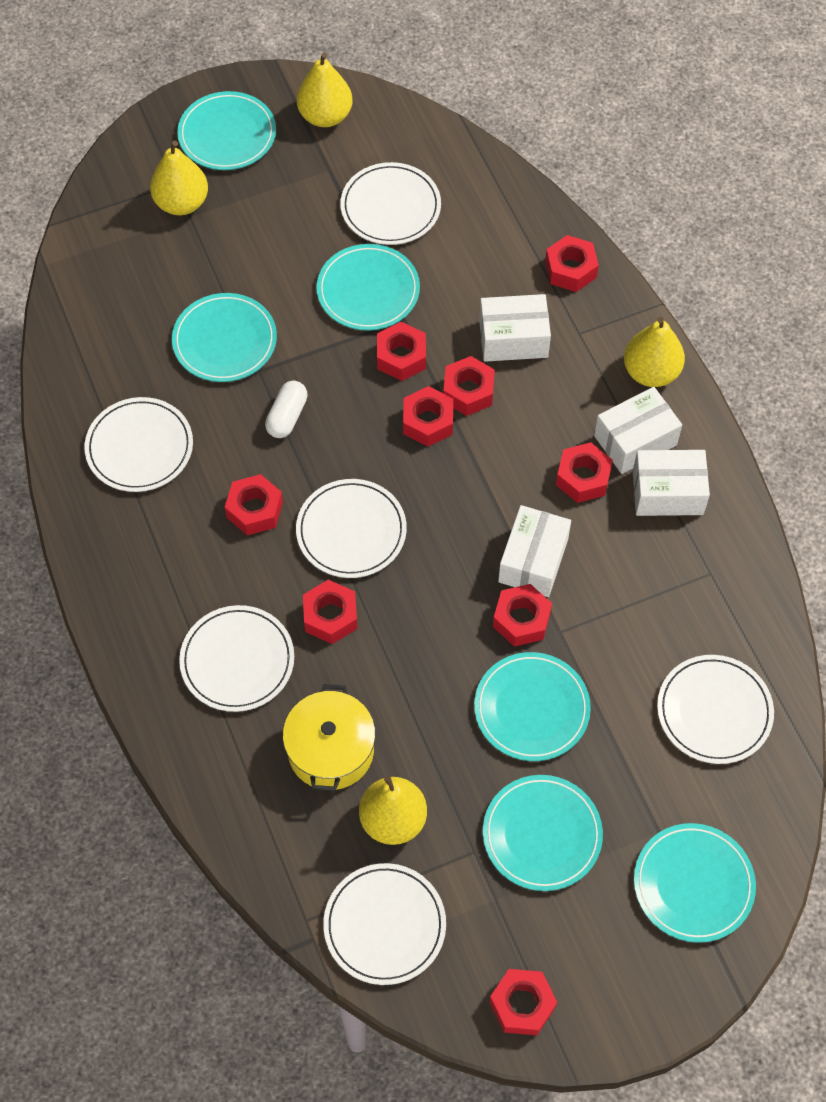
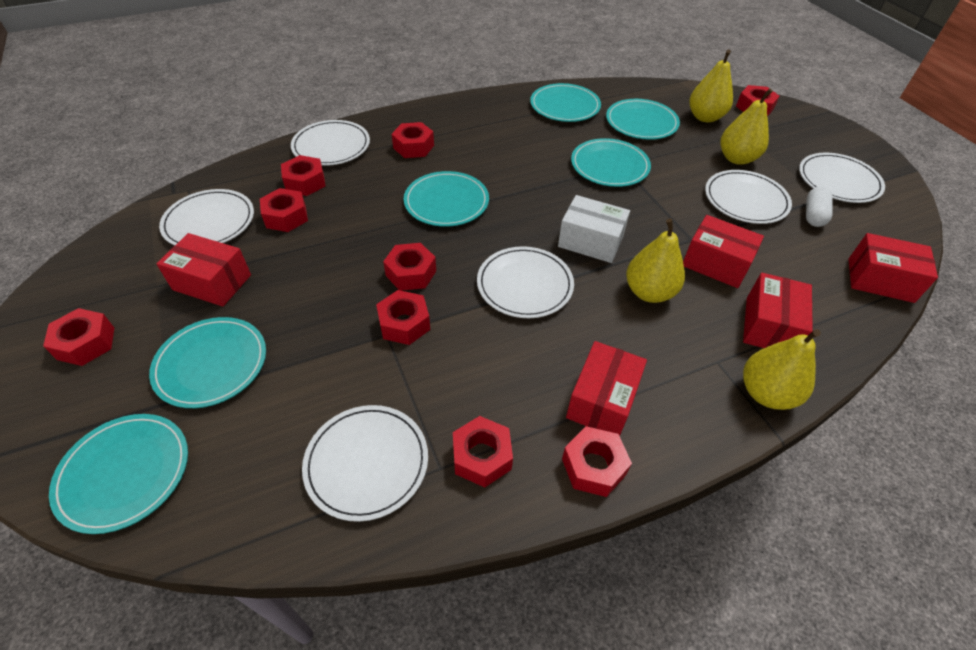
red box: none = 0 -> [156,233,251,307] [566,341,647,436] [683,215,764,288] [743,273,813,348] [848,233,938,303] = 5
white box: [479,294,551,362] [498,505,571,597] [594,387,682,474] [633,450,710,516] = 4 -> [558,195,630,263] = 1
yellow pot: [283,684,375,791] = 1 -> none = 0

